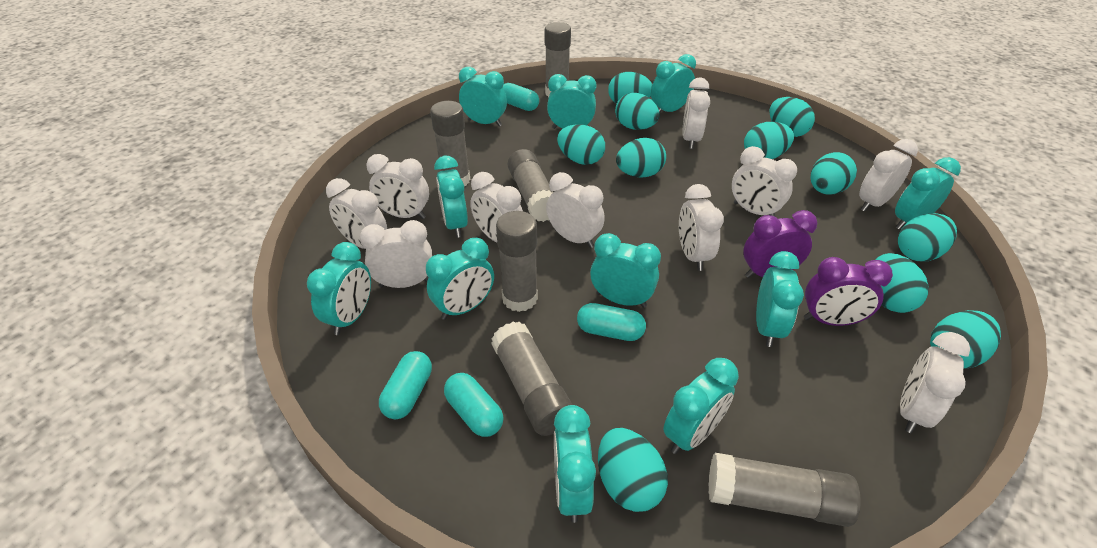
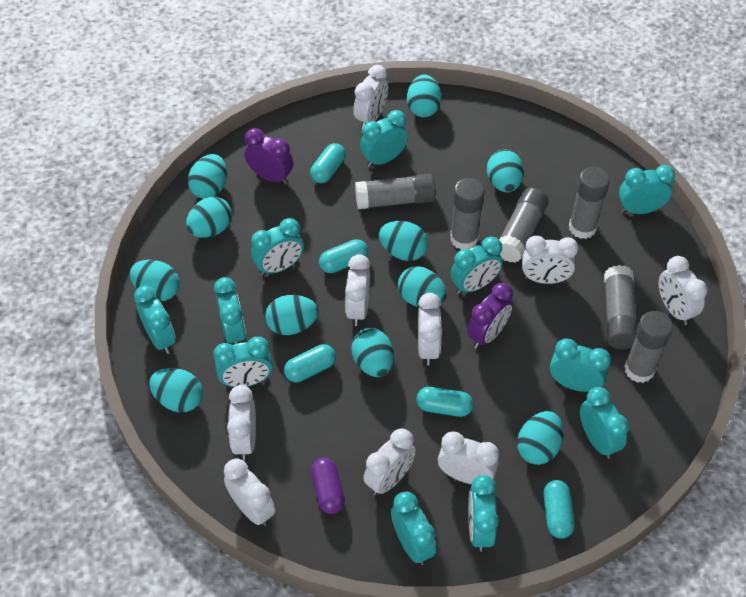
purple capsule: none = 0 -> [311,458,345,514] = 1
turquoise capsule: [379,351,432,419] [444,373,504,437] [503,83,539,111] [577,303,646,341] = 4 -> [284,344,336,382] [310,143,346,183] [319,239,368,273] [417,387,473,417] [543,480,574,539] = 5
white clock: [326,178,387,249] [360,220,432,288] [366,154,429,219] [470,172,523,242] [546,172,605,248] [679,184,724,271] [682,77,710,149] [732,146,797,217] [859,139,918,211] [900,332,970,433] = 10 -> [224,458,275,526] [227,385,256,460] [345,254,370,326] [353,65,388,129] [363,428,416,495] [418,293,442,365] [438,432,499,484] [522,236,579,284] [659,256,708,325] = 9

